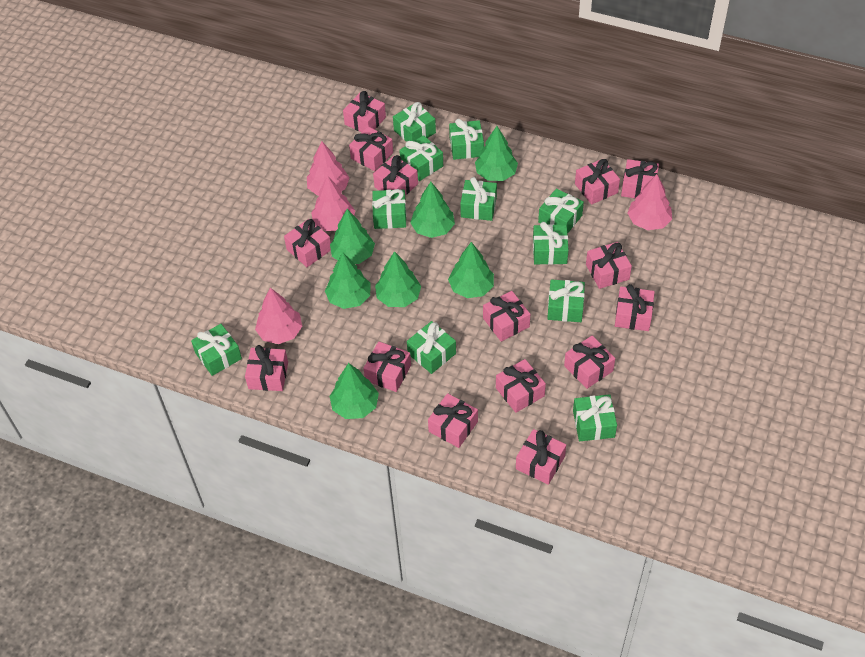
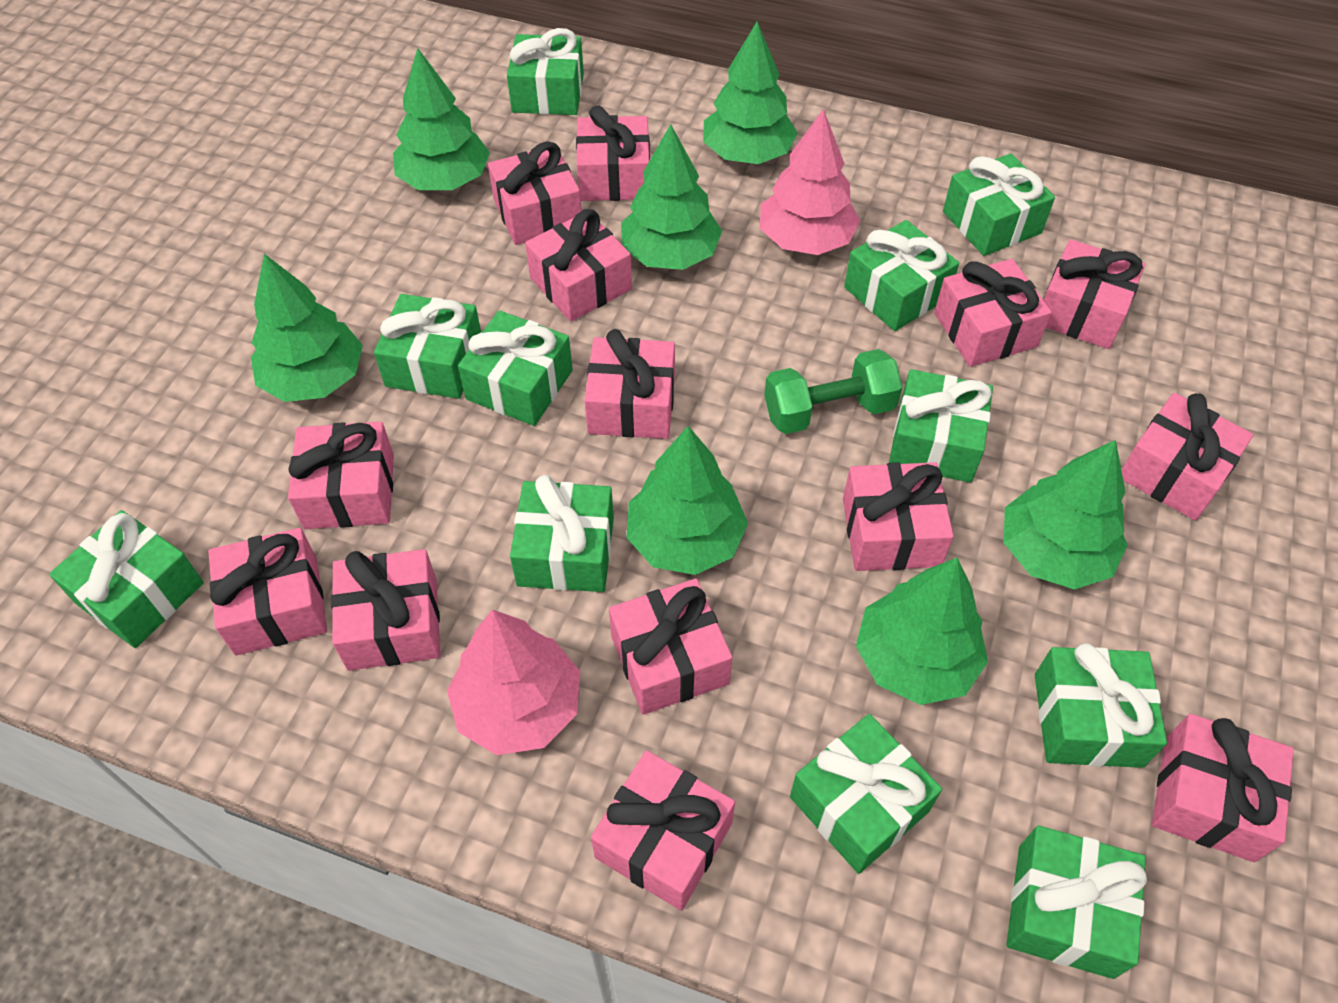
green dumbbell: none = 0 -> [764,349,903,434] = 1
pink gift: [245,345,288,391] [284,219,331,267] [343,91,386,132] [349,127,393,171] [363,342,411,392] [373,155,418,195] [428,393,478,448] [483,291,530,342] [496,359,546,413] [516,429,566,485] [564,335,615,389] [575,159,620,205] [586,242,632,289] [615,284,655,331] [621,159,659,198] = 15 -> [208,528,327,655] [288,422,394,529] [331,549,440,671] [488,141,581,245] [525,209,632,322] [576,106,650,201] [584,329,675,439] [591,750,735,910] [609,579,733,715] [843,462,954,571] [934,259,1052,367] [1043,239,1145,349] [1121,393,1254,521] [1152,714,1294,862] = 14
pink tree: [255,288,302,344] [307,141,350,196] [311,175,355,231] [627,174,672,230] = 4 -> [447,610,580,755] [760,109,860,255] = 2

